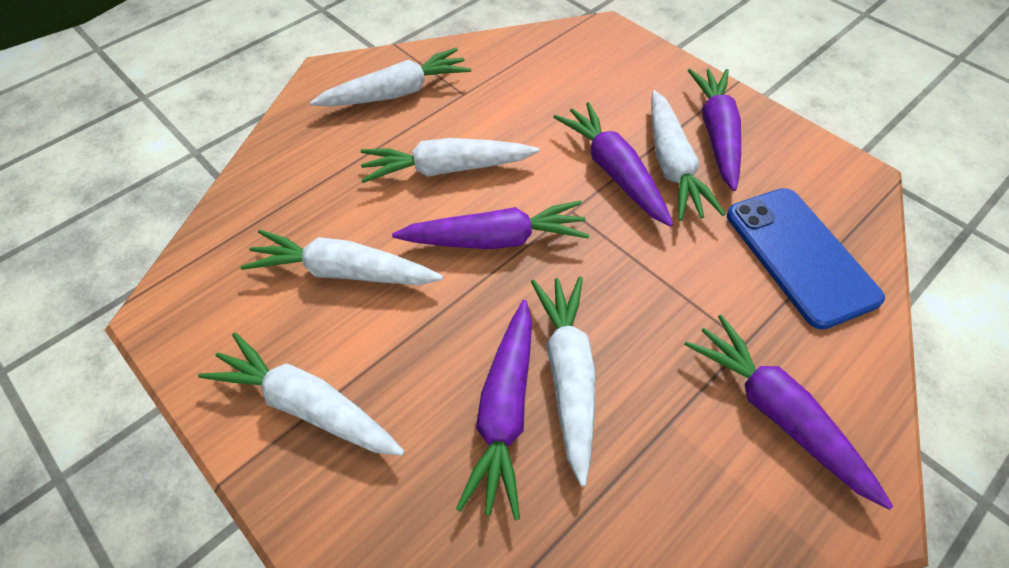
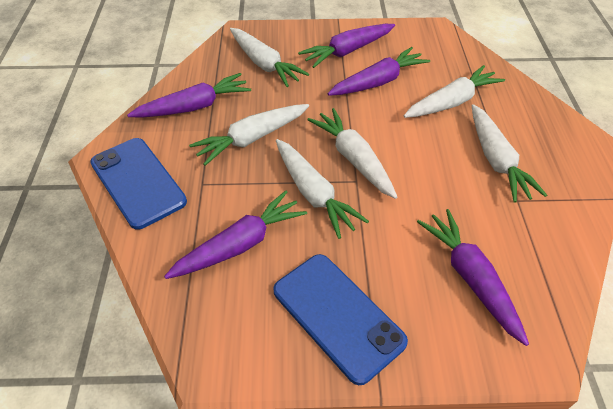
blue phone: [727,188,885,330] = 1 -> [90,138,187,230] [273,254,408,385] = 2

